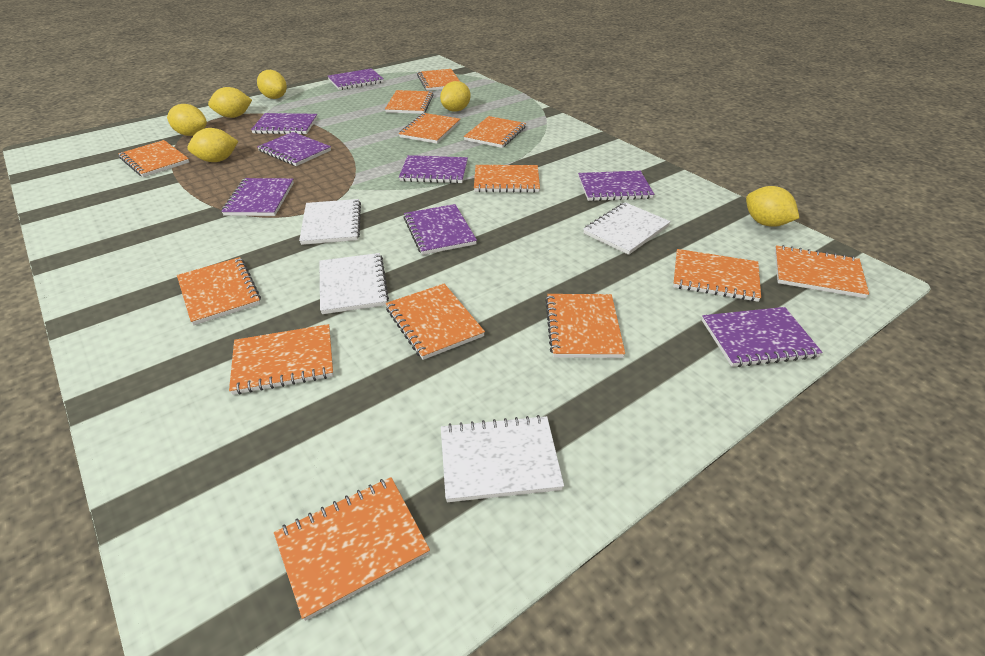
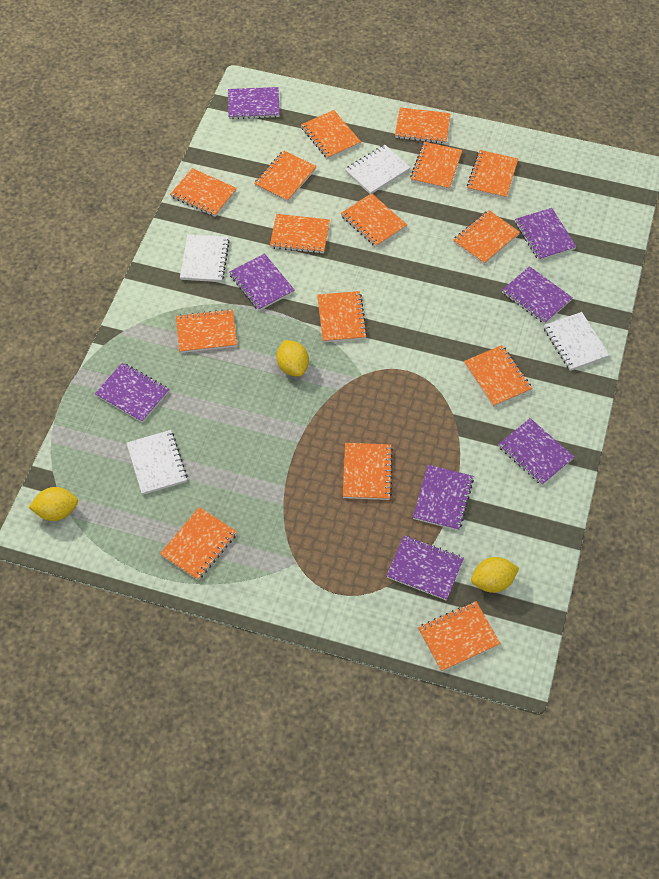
orange notebook: [118,140,189,177] [177,257,261,325] [229,324,333,395] [274,477,430,621] [385,90,434,114] [386,283,485,360] [399,113,460,144] [417,69,460,91] [464,116,526,148] [474,165,540,193] [545,294,625,358] [673,249,761,302] [775,245,869,298] = 13 -> [160,507,237,580] [170,168,237,217] [176,309,237,353] [254,150,317,202] [270,214,330,254] [301,110,361,159] [317,291,367,343] [341,193,407,247] [343,443,393,500] [395,107,451,144] [410,142,462,190] [418,601,501,672] [453,210,520,264] [464,345,532,407] [467,150,518,199] = 15
yellow lemon: [167,104,207,136] [188,128,238,162] [208,87,252,118] [257,70,287,99] [440,81,471,112] [746,186,799,227] = 6 -> [29,487,78,521] [277,340,309,377] [471,557,519,593] = 3

